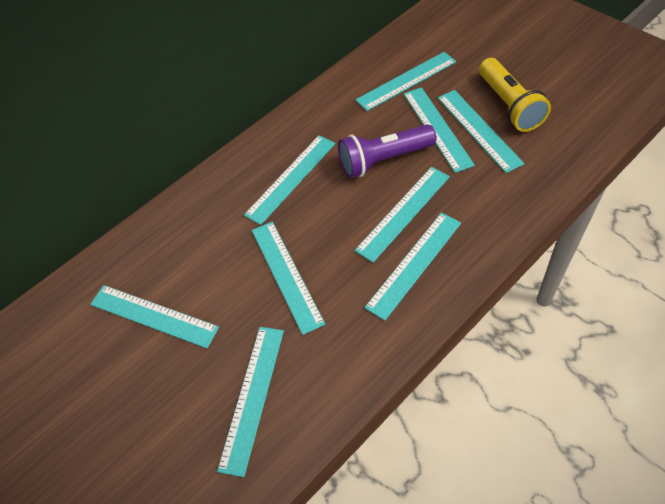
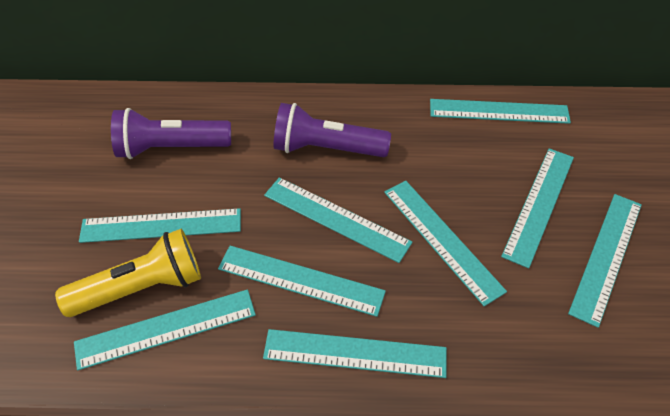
purple flashlight: [338,124,436,178] = 1 -> [111,108,231,159] [274,103,391,157] = 2

